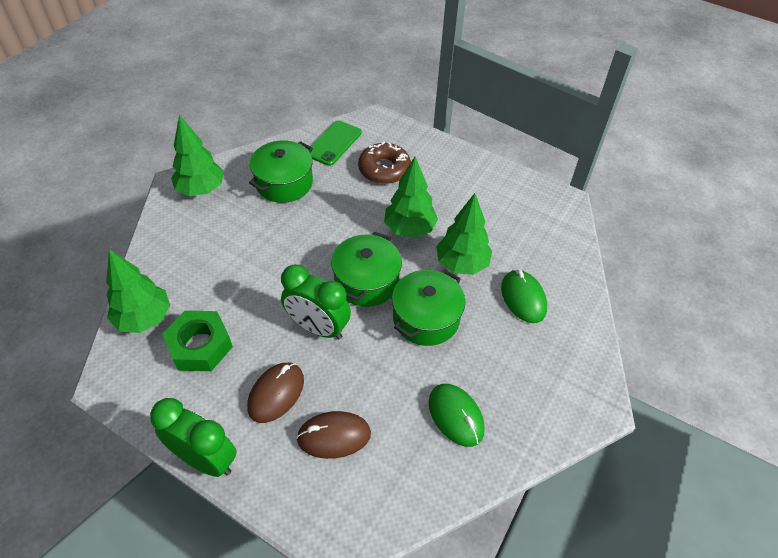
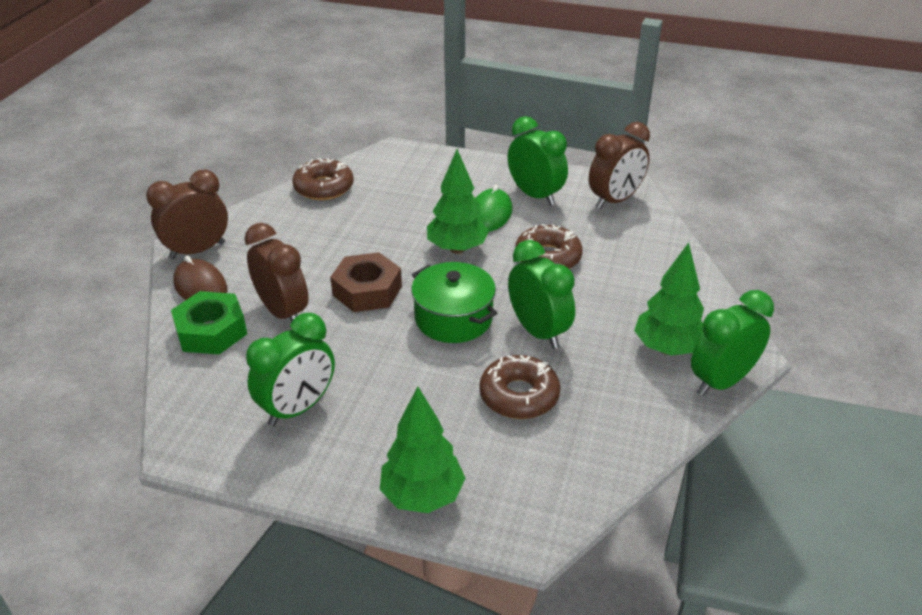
brown clock: none = 0 -> [146,169,228,259] [245,223,308,322] [589,122,650,209] = 3
brown donut: [358,142,411,184] = 1 -> [292,158,354,200] [479,355,561,419] [515,224,583,269] = 3
brown mouse: [247,363,304,423] [296,411,371,459] = 2 -> [173,256,228,300] = 1
brown nut: none = 0 -> [330,252,402,312] = 1
green clock: [150,398,237,477] [281,264,351,340] = 2 -> [246,313,335,426] [508,116,568,206] [508,240,575,349] [691,290,774,396] = 4
green mouse: [429,384,485,447] [501,270,547,323] = 2 -> [475,185,512,232] = 1
green phone: [308,120,362,166] = 1 -> none = 0
green pot: [249,140,313,203] [331,232,402,307] [392,270,465,346] = 3 -> [411,262,497,343] = 1
green tree: [106,249,170,333] [171,115,224,196] [384,157,438,238] [436,193,492,275] = 4 -> [380,386,466,513] [427,149,489,254] [634,242,704,355] = 3

